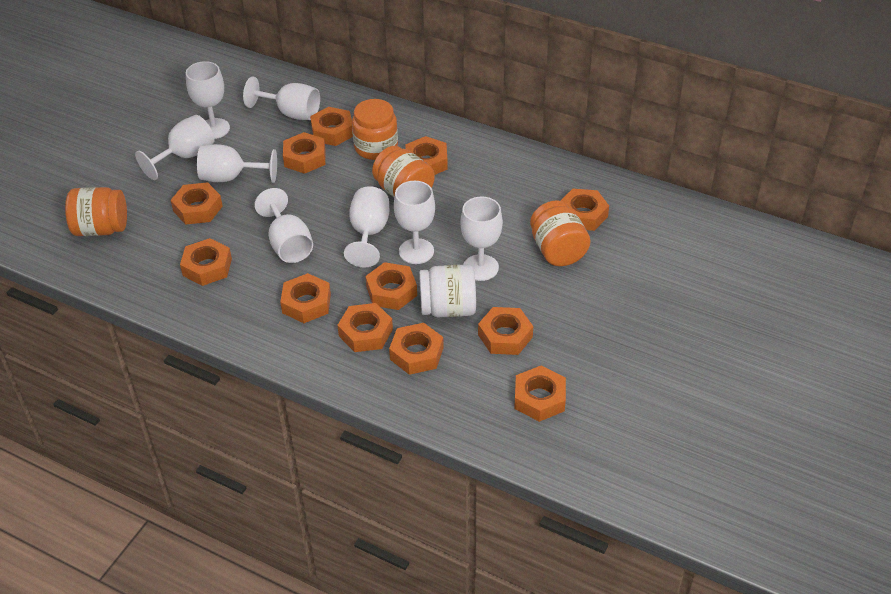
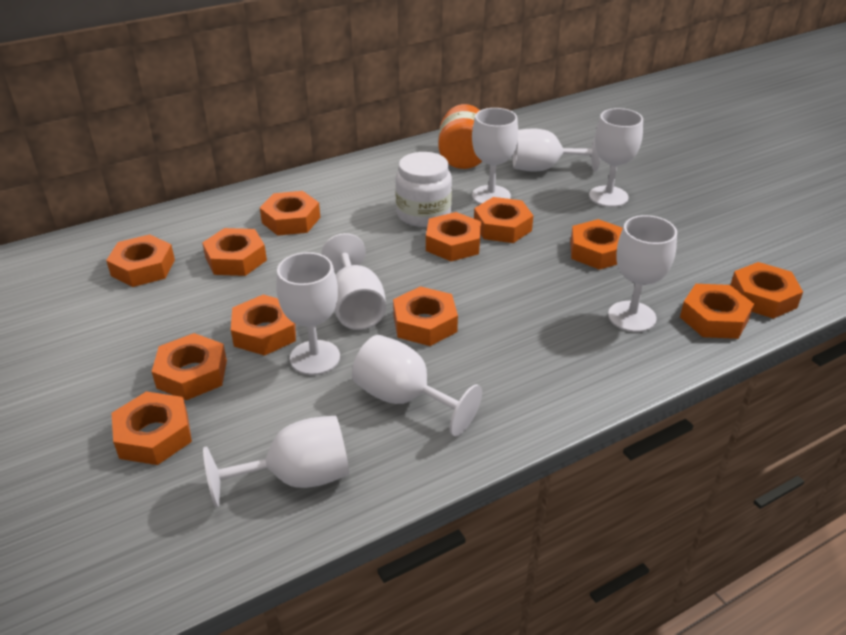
orange jar: [65,187,127,236] [352,99,398,160] [372,146,435,197] [530,201,591,266] = 4 -> [438,104,482,169] = 1

